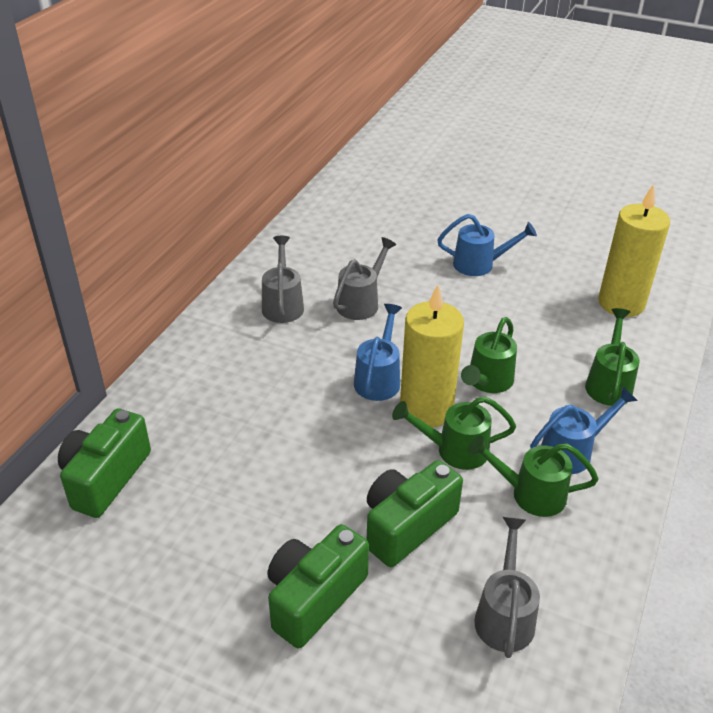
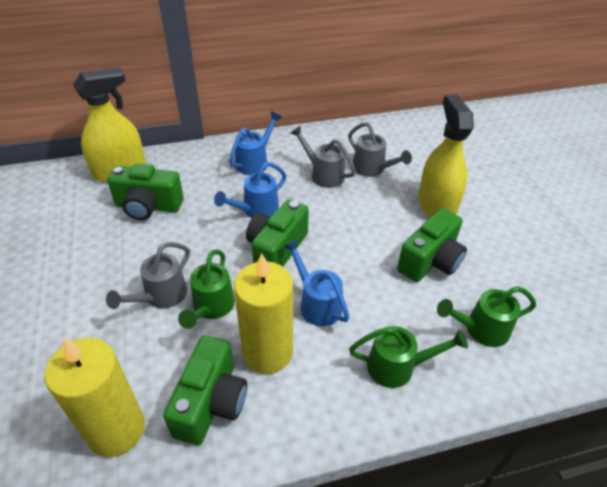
green camera: [58,409,151,518] [267,524,369,648] [367,460,463,567] = 3 -> [107,164,184,220] [163,335,247,445] [246,200,309,266] [397,208,467,282] = 4
green watering can: [392,396,516,470] [461,317,517,393] [468,436,599,517] [585,308,640,406] = 4 -> [178,250,235,329] [349,326,468,388] [437,286,536,347] = 3
yellow spray bottle: none = 0 -> [73,67,146,182] [418,94,474,217] = 2

